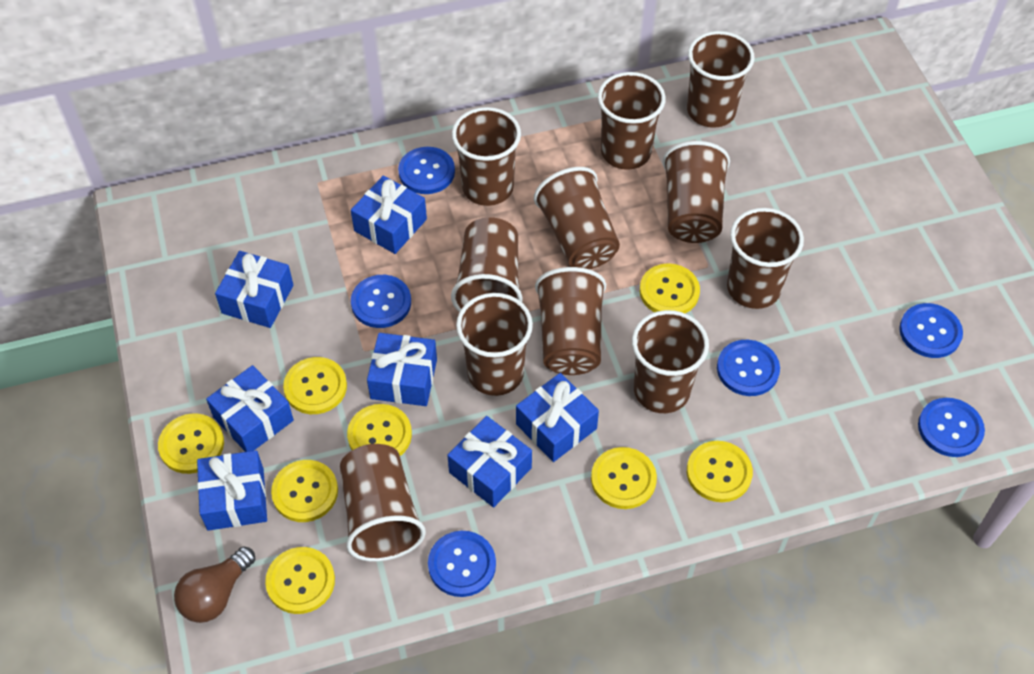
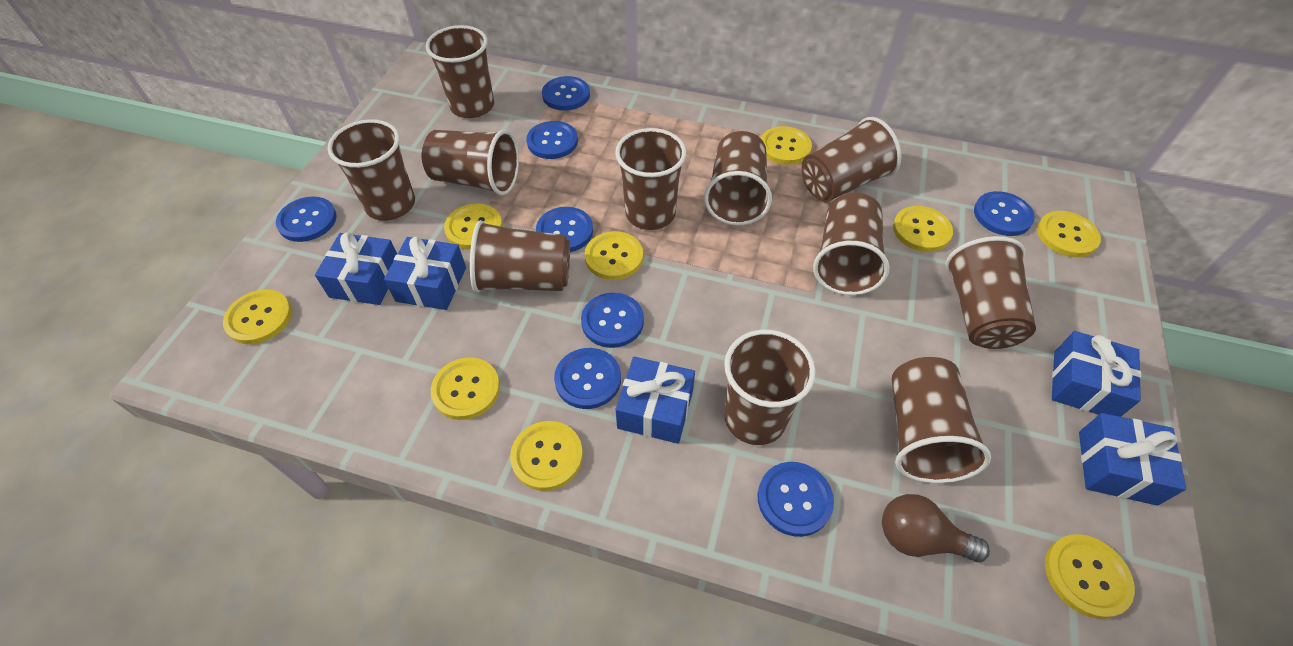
blue button: [351,275,411,328] [398,147,455,194] [428,531,496,597] [717,340,780,396] [899,303,963,358] [918,398,985,457] = 6 -> [276,196,337,242] [526,121,578,159] [536,207,593,252] [542,76,590,111] [554,348,621,409] [581,293,644,348] [758,462,834,537] [974,191,1035,236] = 8
blue gift: [197,450,267,531] [206,365,294,452] [215,251,293,328] [351,175,427,254] [367,333,437,406] [447,416,532,508] [516,373,599,462] = 7 -> [315,232,397,305] [384,236,466,310] [616,357,695,444] [1052,331,1141,417] [1079,413,1186,506] = 5
yellow button: [158,413,224,474] [265,547,335,614] [271,460,338,522] [283,357,347,414] [347,404,412,456] [591,447,657,509] [640,263,700,313] [687,441,753,502] = 8 -> [223,289,292,344] [431,357,500,420] [444,204,503,250] [510,421,583,491] [585,231,643,280] [761,126,812,165] [893,206,953,252] [1037,211,1101,257] [1045,534,1135,619] = 9

